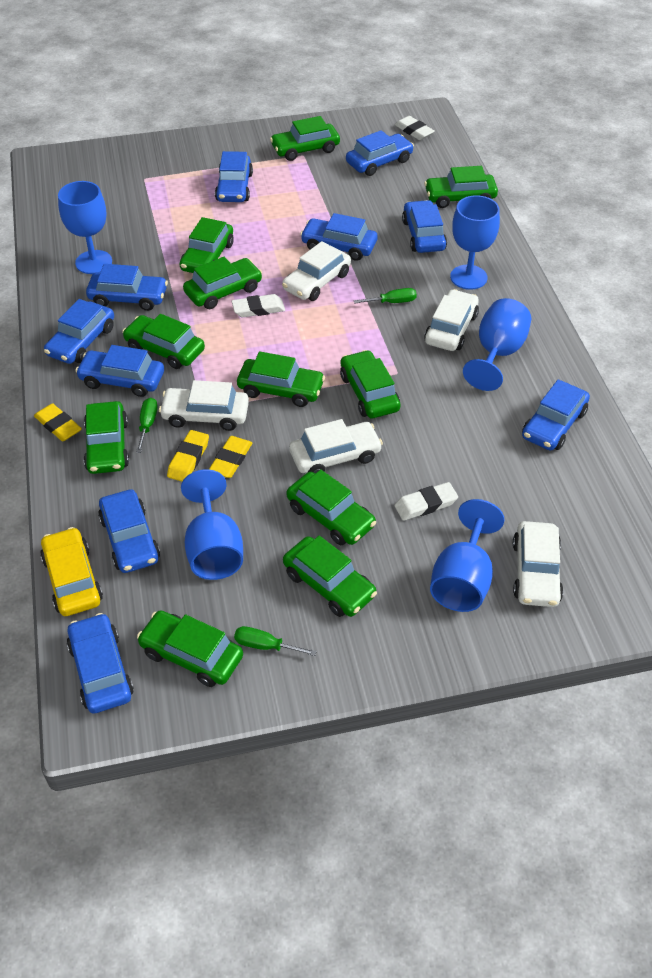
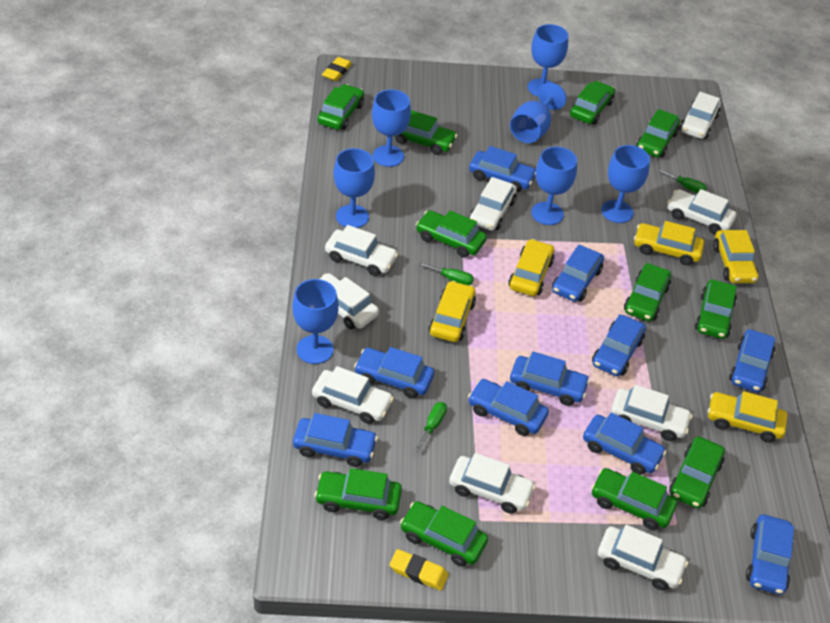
blue goblet: [58,181,112,274] [181,469,243,580] [430,499,504,612] [450,195,500,290] [463,298,531,391] = 5 -> [292,279,339,364] [334,148,375,228] [372,89,411,167] [510,82,566,143] [528,24,568,97] [531,147,577,225] [601,145,650,223] = 7
white car: [159,380,249,431] [282,241,351,301] [289,419,383,474] [424,289,479,351] [513,521,563,607] = 5 -> [312,366,394,424] [320,273,379,329] [325,225,398,276] [449,453,536,514] [469,177,517,231] [598,525,688,590] [611,385,693,441] [667,189,736,234] [680,92,721,139] = 9
white eraser: [231,294,285,317] [394,116,435,140] [394,482,458,521] = 3 -> none = 0
yellow car: [40,527,103,616] = 1 -> [429,281,476,342] [509,239,554,296] [634,221,704,265] [708,391,787,442] [713,230,759,283] = 5
yellow eraser: [34,403,82,441] [167,430,209,481] [209,436,252,478] = 3 -> [322,57,352,81] [390,549,449,591] = 2

